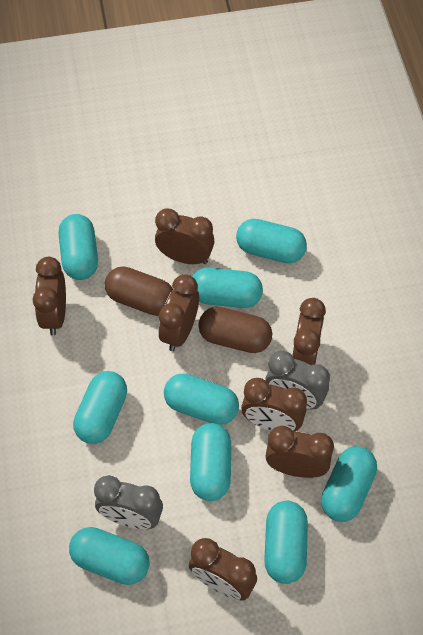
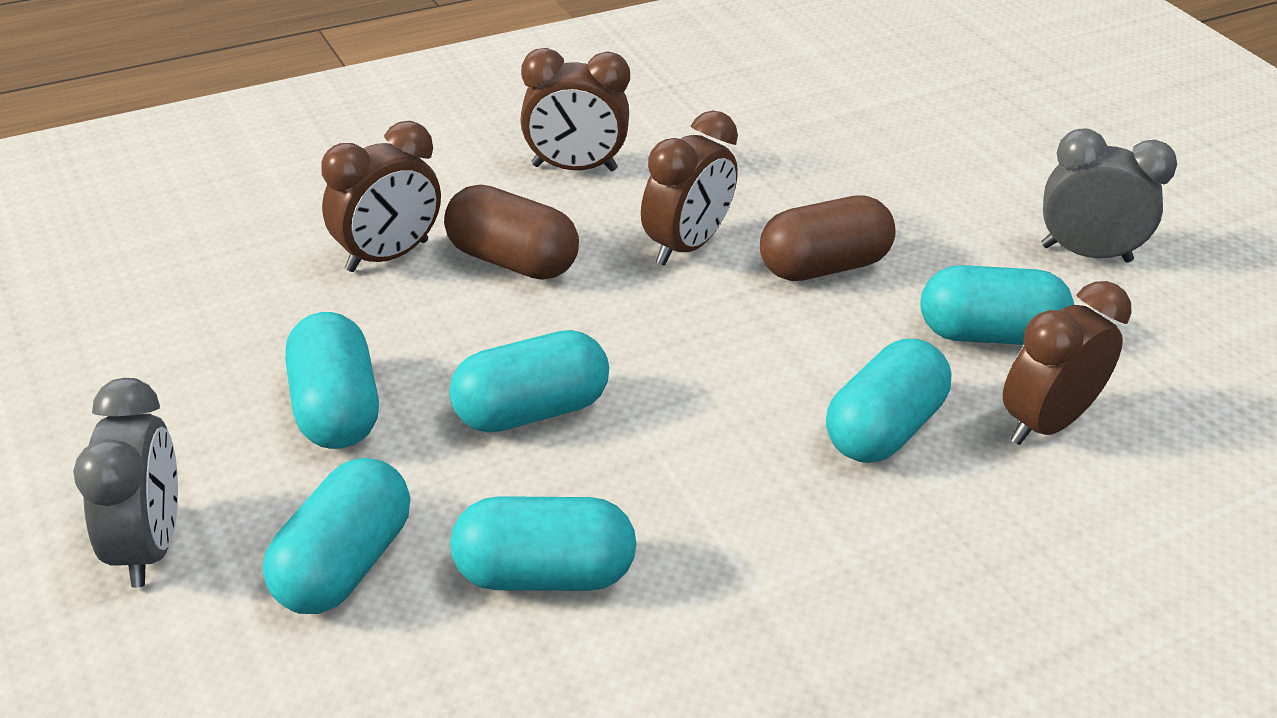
brown clock: [33,257,66,335] [155,208,215,264] [159,274,199,351] [189,538,257,601] [241,378,307,431] [266,426,334,478] [292,298,326,365] = 7 -> [321,121,441,272] [520,48,630,171] [641,111,738,266] [1003,281,1132,445] = 4
turquoise capsule: [59,214,98,280] [69,527,150,585] [73,371,127,444] [164,373,239,425] [190,423,231,501] [192,268,263,308] [236,219,307,263] [264,501,308,584] [321,446,377,522] = 9 -> [263,458,411,614] [285,312,379,449] [449,330,609,433] [450,496,636,591] [826,339,952,463] [920,265,1074,345] = 6

